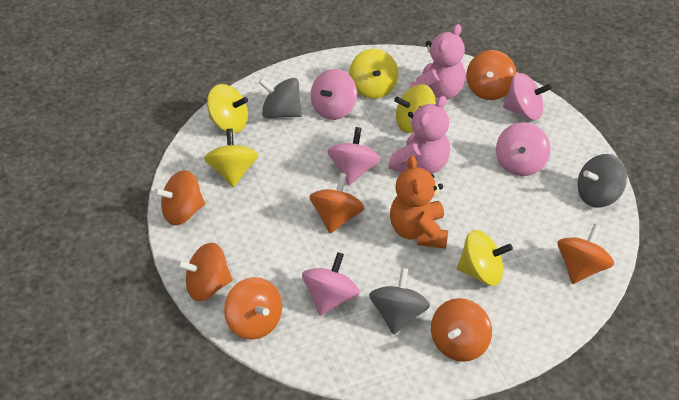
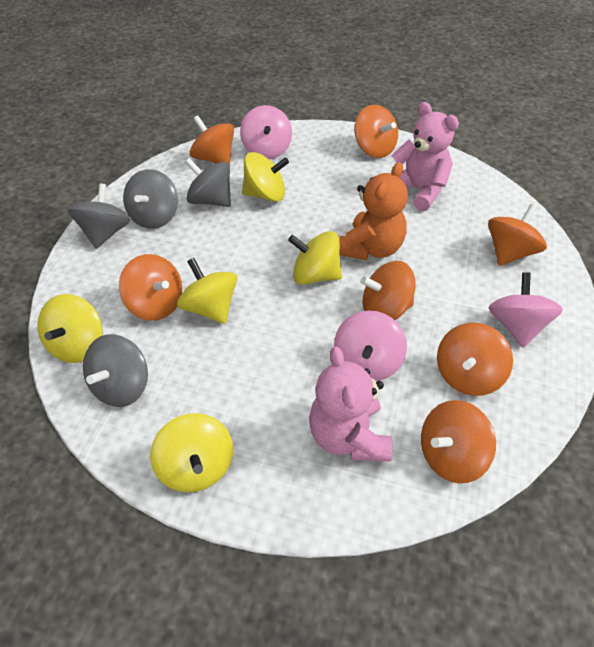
grey spinning top: [259,78,302,119] [369,268,430,335] [577,154,627,208] = 3 -> [68,184,130,249] [83,334,148,407] [123,169,178,229] [185,158,231,207] = 4
pink spinning top: [302,252,360,316] [311,69,357,120] [327,127,381,185] [496,122,551,176] [503,73,552,120] = 5 -> [240,105,292,159] [334,310,407,381] [489,273,563,348] = 3

